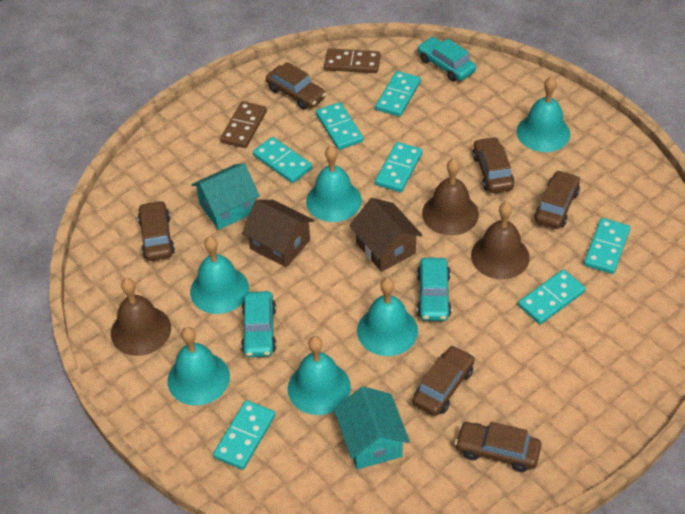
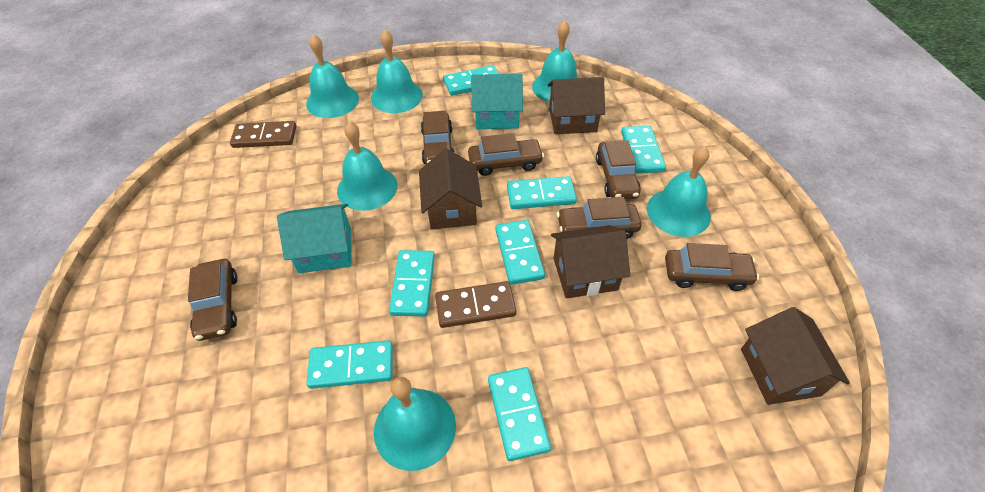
brown bell: [111,278,171,356] [422,159,479,235] [471,202,530,279] = 3 -> none = 0
brown house: [242,200,314,267] [349,198,423,272] = 2 -> [419,148,482,229] [548,77,605,134] [551,225,630,298] [741,307,850,405] = 4
turquoise car: [241,291,276,357] [417,37,476,82] [417,258,451,321] = 3 -> none = 0

